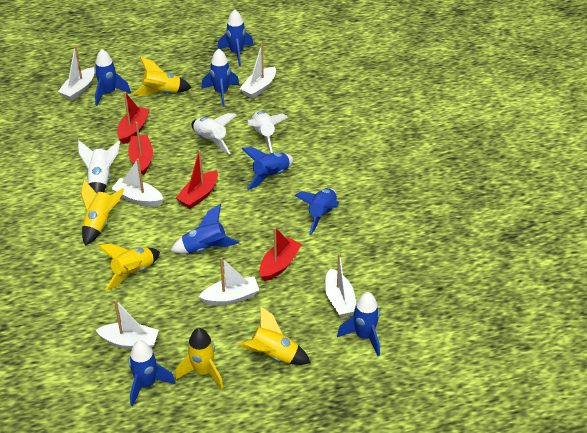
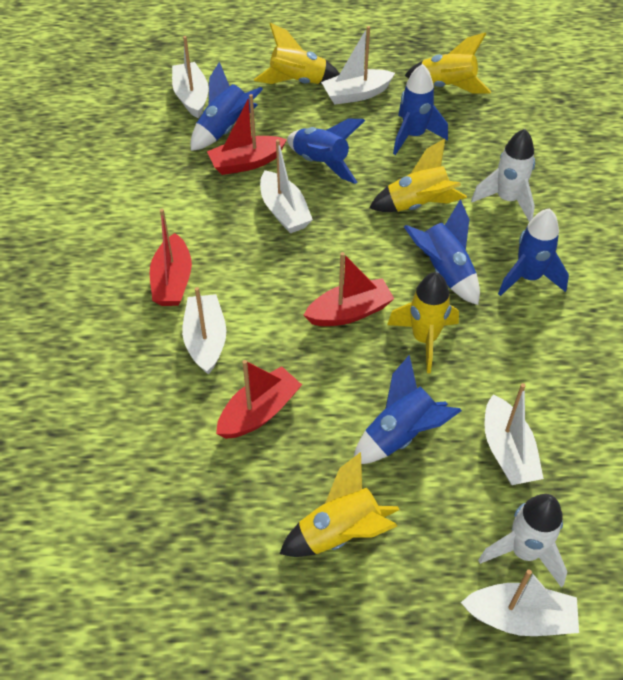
blue rocket: [94,49,131,106] [129,340,175,407] [171,204,239,254] [201,48,239,107] [217,9,254,66] [242,147,293,190] [295,188,339,235] [337,292,380,356] = 8 -> [191,62,263,151] [287,119,365,184] [354,355,462,464] [393,64,448,155] [404,199,480,305] [498,208,569,296] = 6
white rocket: [78,140,120,193] [191,113,236,154] [247,111,288,153] = 3 -> [471,129,535,222] [478,494,567,587] = 2

